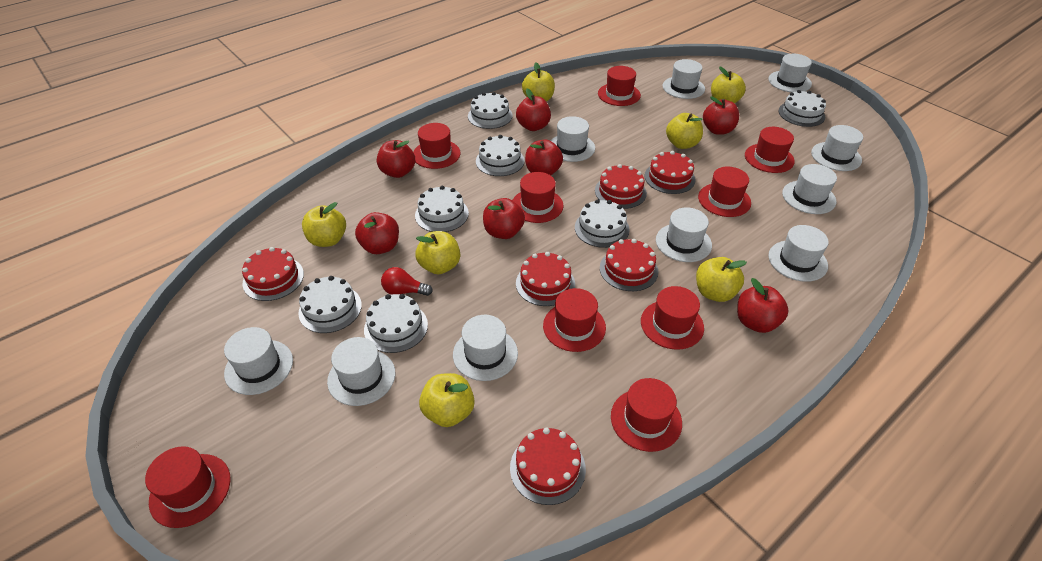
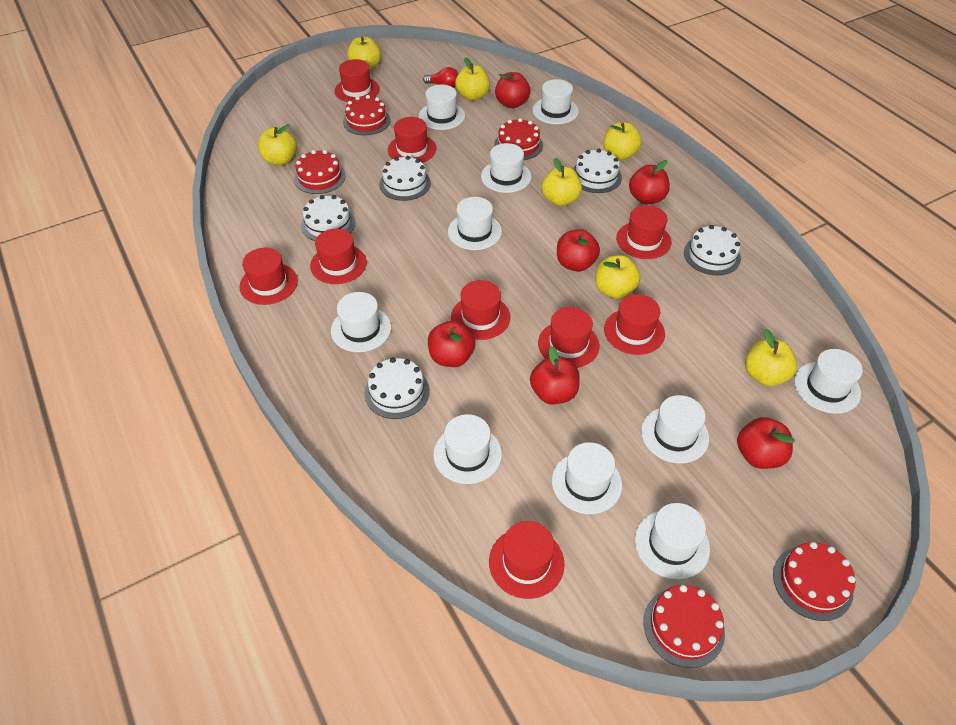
red apple: [355,212,399,254] [377,140,415,178] [483,198,525,239] [516,88,551,131] [525,140,563,175] [703,96,739,135] [737,278,789,333] = 7 -> [428,321,476,367] [495,72,530,108] [530,346,580,405] [557,229,600,272] [629,160,670,205] [737,417,795,469] = 6
red cake: [242,247,304,301] [510,428,586,505] [516,252,575,306] [595,164,647,209] [600,239,658,291] [645,151,696,194] = 6 -> [294,150,346,194] [343,95,391,135] [494,118,543,160] [643,585,725,668] [773,542,856,621] = 5
white cake: [298,276,362,333] [364,294,428,353] [415,186,469,232] [468,92,513,129] [476,135,525,176] [575,199,630,248] [779,90,826,127] = 7 -> [301,195,356,241] [364,357,430,419] [379,156,431,201] [573,149,622,193] [684,225,741,275] = 5

